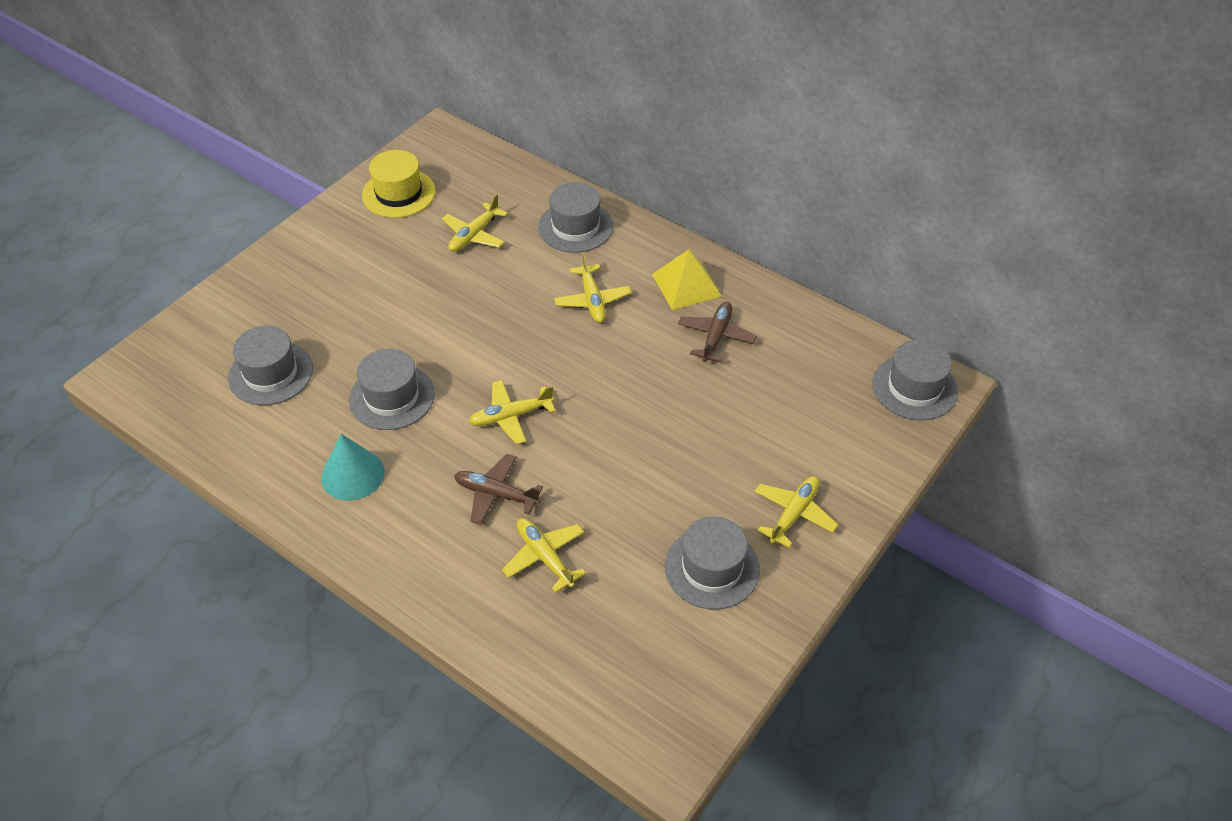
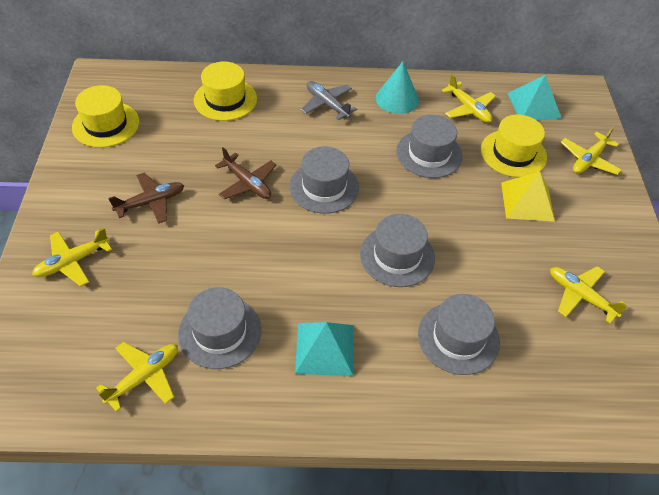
grey plane: none = 0 -> [301,81,357,120] = 1
turquoise pyramid: none = 0 -> [295,322,354,376] [507,75,561,120] = 2
yellow hat: [362,150,436,218] = 1 -> [72,85,139,148] [194,61,257,121] [481,114,547,177] = 3

